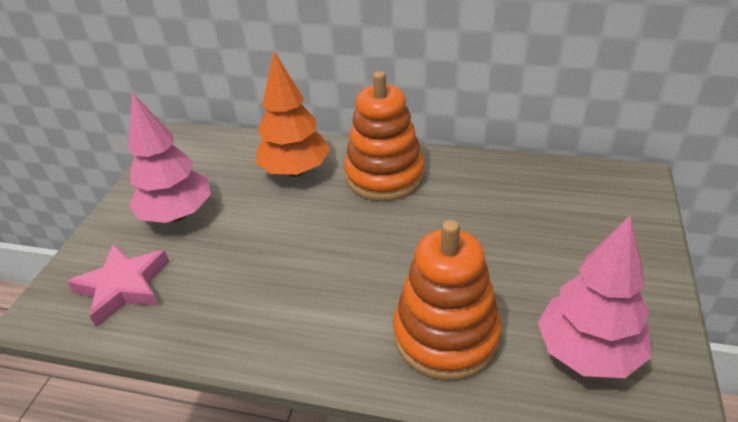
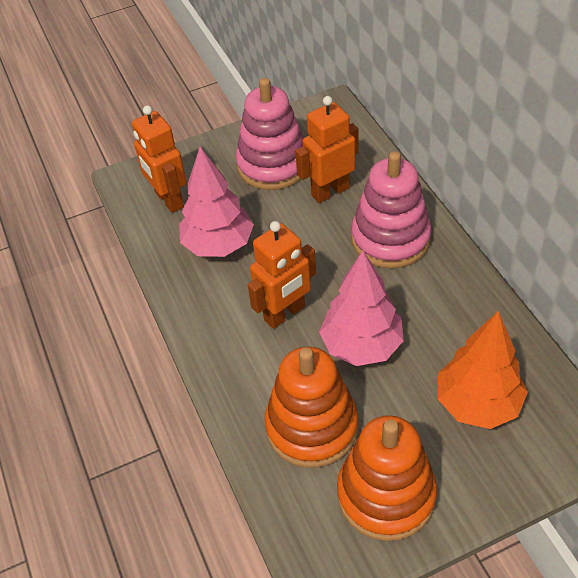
orange robot: none = 0 -> [132,105,187,213] [248,221,316,329] [295,96,359,203] = 3
pink stacking toy: none = 0 -> [236,78,304,190] [351,151,431,268] = 2
pink star: [66,243,169,327] = 1 -> none = 0

